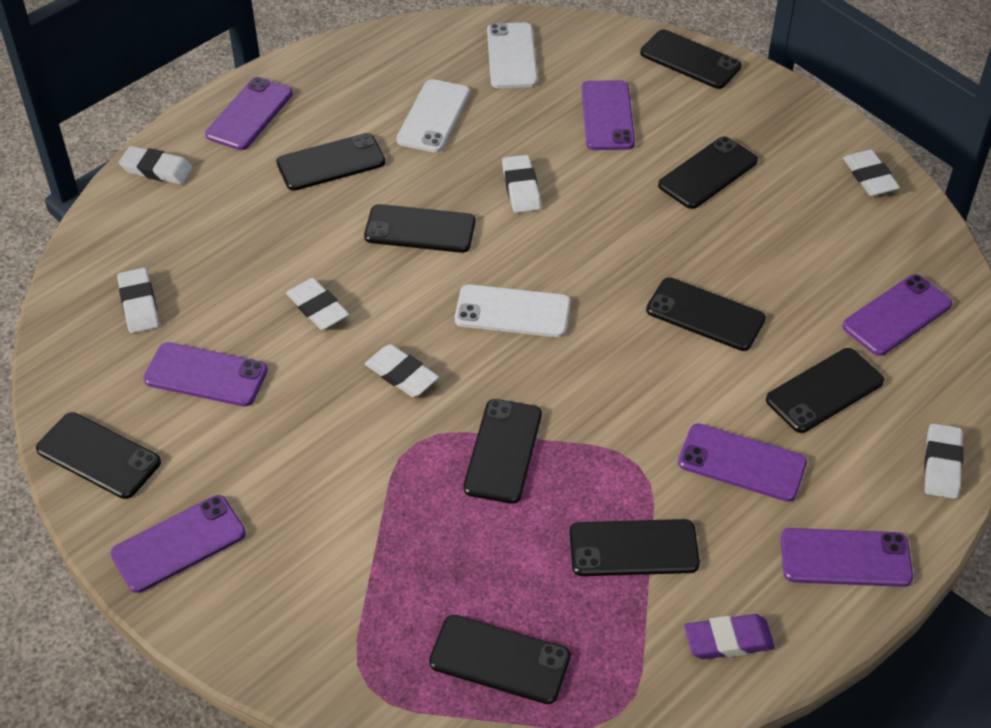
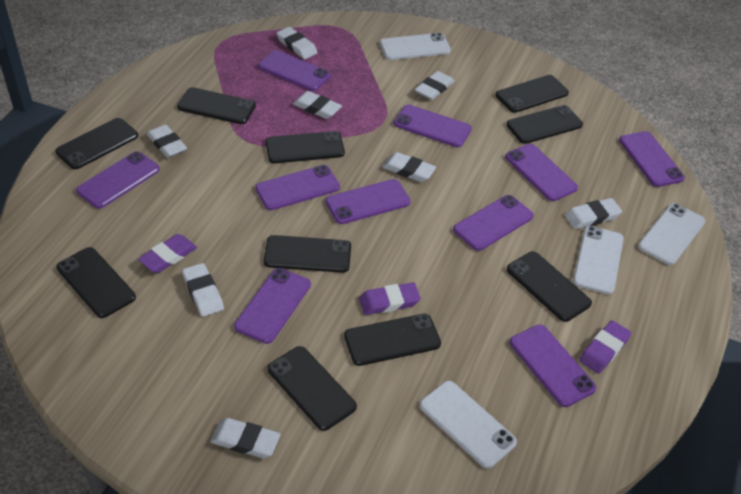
purple eraser: [684,614,775,660] = 1 -> [138,234,197,273] [359,282,421,315] [579,320,631,374] = 3
purple phone: [110,495,246,593] [143,342,268,407] [205,77,293,150] [582,80,635,150] [678,423,807,502] [781,528,913,587] [842,274,953,356] = 7 -> [76,151,160,209] [234,268,311,344] [255,165,340,210] [258,50,331,91] [325,179,411,224] [394,105,472,147] [453,195,534,251] [505,144,578,201] [510,325,596,407] [619,131,685,187] = 10
white eraser: [117,268,159,333] [119,146,193,184] [286,278,349,330] [365,344,439,397] [502,155,541,213] [843,150,900,196] [924,423,963,499] = 7 -> [146,124,187,158] [182,263,224,317] [210,418,281,458] [276,27,318,59] [293,91,342,119] [382,152,436,182] [415,71,454,100] [565,198,622,229] = 8
white phone: [396,79,470,153] [455,284,570,337] [487,23,538,88] = 3 -> [380,33,451,60] [419,381,517,469] [573,226,624,294] [638,203,705,265] = 4

